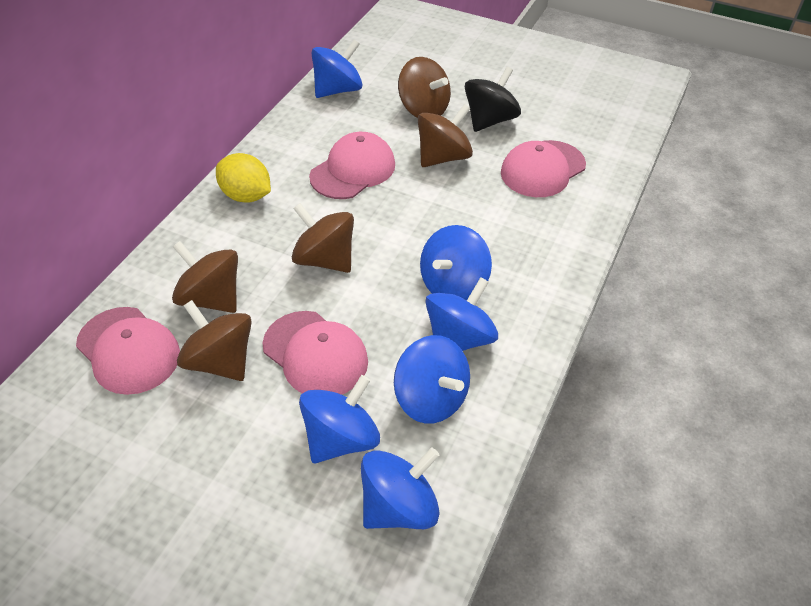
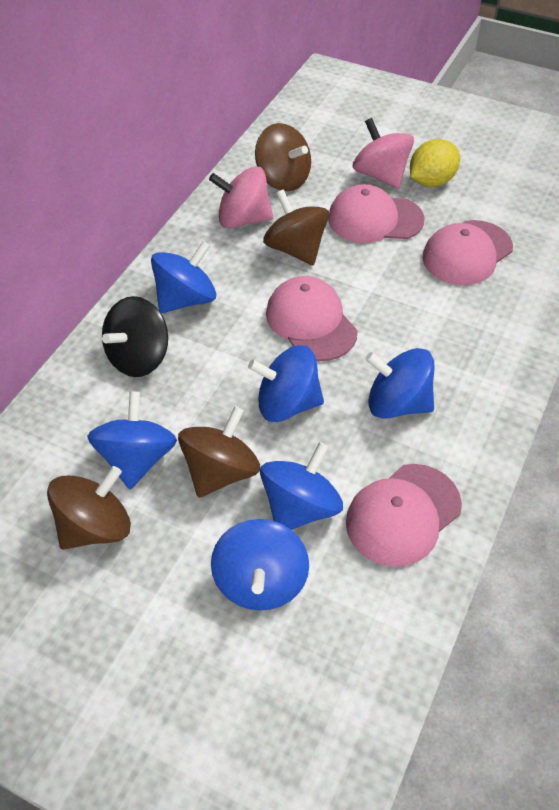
brown spinning top: [172,241,238,313] [177,300,252,381] [292,203,354,273] [398,57,451,118] [418,104,473,167] = 5 -> [47,466,131,550] [178,406,260,498] [255,123,311,191] [263,189,329,266] = 4
pink spinning top: none = 0 -> [209,166,273,229] [352,118,414,189] = 2

